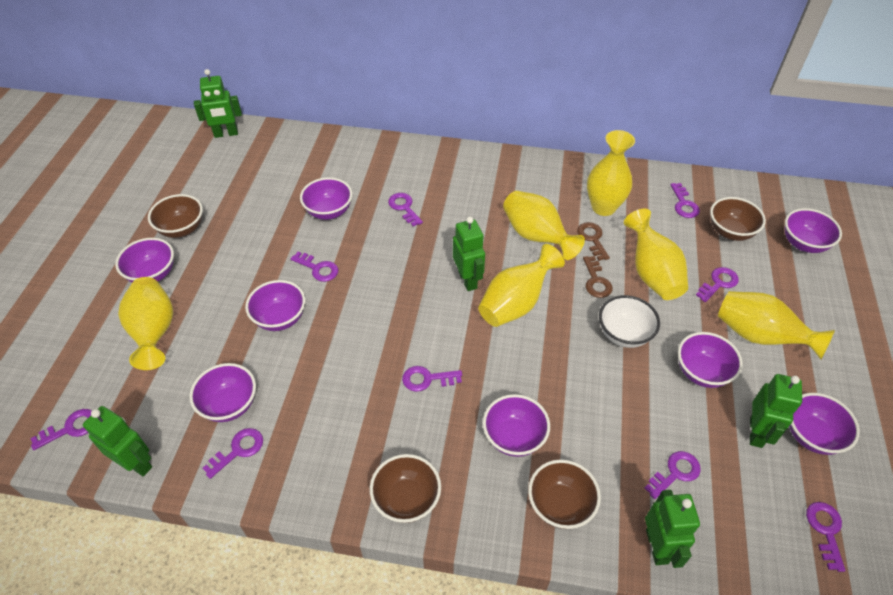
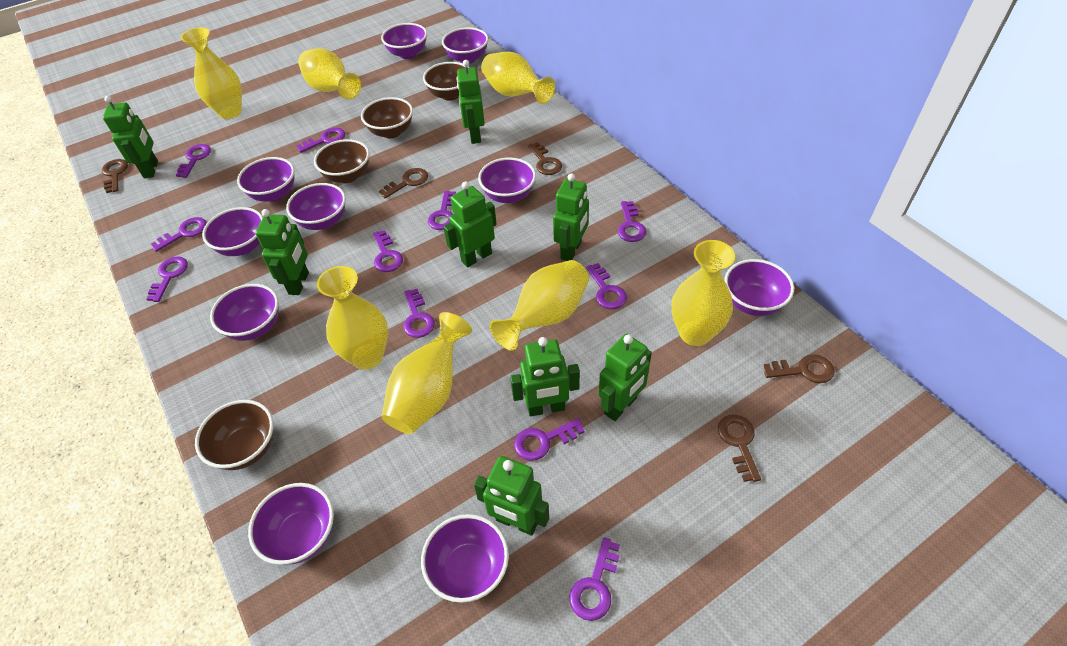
brown key: [577,222,610,261] [583,256,613,298] = 2 -> [102,159,128,193] [379,168,428,199] [528,142,562,175] [718,415,761,482] [763,354,835,383] = 5
green robot: [83,406,152,477] [194,69,242,138] [453,217,485,291] [645,490,700,568] [750,374,802,448] = 5 -> [103,96,158,178] [256,209,309,295] [443,181,497,267] [456,60,485,144] [474,456,549,536] [510,337,580,416] [553,173,589,261] [599,334,652,421] = 8
purple bowl: [115,238,174,282] [189,363,256,422] [245,280,305,331] [300,177,352,220] [483,394,550,457] [678,332,743,388] [784,208,842,253] [789,393,860,455] = 8 -> [202,207,263,256] [210,284,279,341] [237,157,295,202] [248,483,334,565] [286,183,346,230] [381,23,427,59] [421,514,509,603] [442,27,488,64] [478,157,536,203] [724,259,794,316] = 10
purple key: [30,409,92,450] [203,428,263,479] [291,252,338,282] [388,193,423,226] [402,366,462,392] [645,451,701,499] [670,183,700,218] [696,267,739,302] [806,502,846,572] = 9 -> [147,256,188,302] [151,217,207,252] [176,144,211,178] [297,128,345,153] [373,230,403,272] [403,289,435,338] [428,191,456,230] [514,418,585,461] [569,537,620,621] [586,263,627,309] [618,201,647,242] = 11
white bowl: [599,295,660,348] = 1 -> none = 0
yellow vase: [118,277,173,370] [478,244,565,327] [503,191,585,260] [587,130,635,216] [624,209,688,300] [718,291,835,359] = 6 -> [181,27,242,119] [298,48,361,99] [317,266,388,370] [382,312,472,434] [481,52,555,104] [490,260,589,351] [672,240,735,346] = 7

